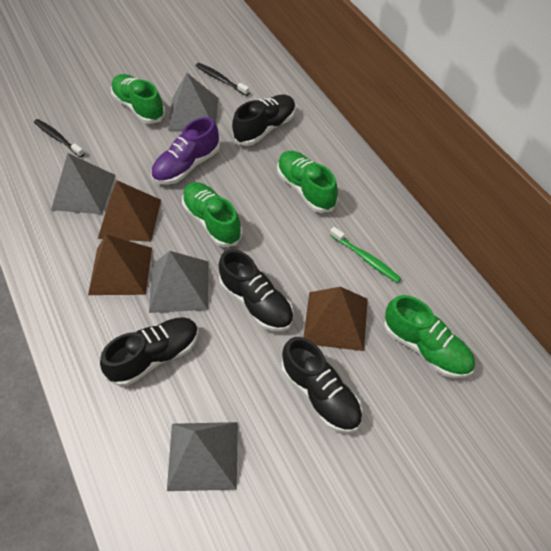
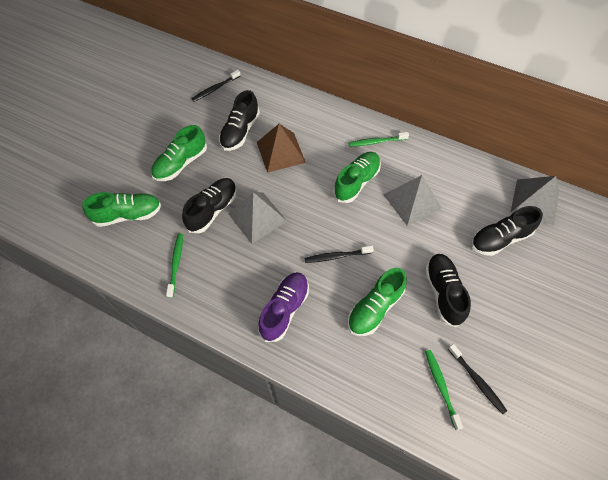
black toothbrush: [34,119,85,157] [196,63,250,96] = 2 -> [192,70,241,102] [304,246,374,263] [448,344,507,414] = 3
brown pyramid: [88,235,152,295] [98,180,161,242] [303,287,368,351] = 3 -> [257,124,306,173] = 1
green toothbrush: [330,227,402,283] = 1 -> [166,233,183,298] [348,132,409,147] [425,350,463,430] = 3
grey pyramid: [51,153,116,214] [149,251,208,313] [167,422,238,491] [168,73,218,131] = 4 -> [228,192,287,244] [383,175,442,226] [510,176,559,225] = 3

